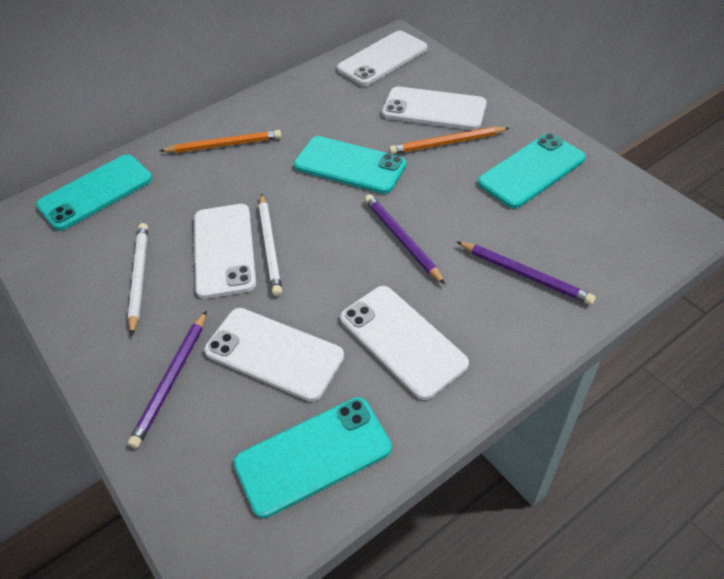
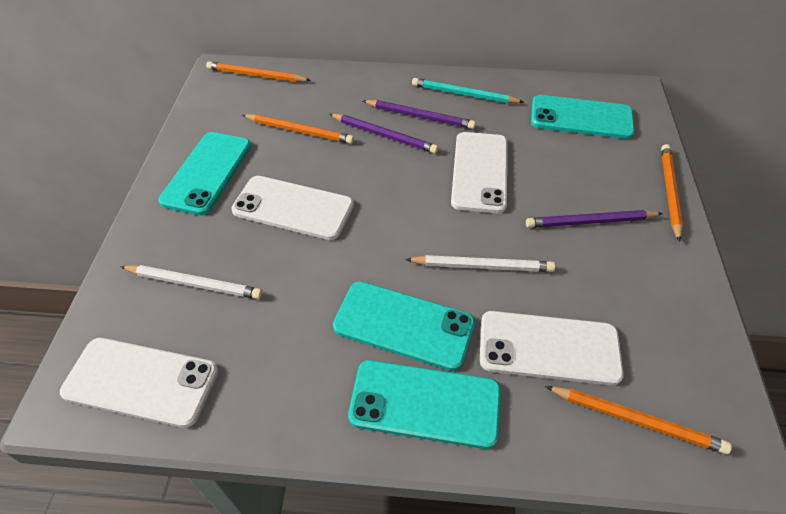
orange pencil: [160,130,281,153] [389,127,509,154] = 2 -> [206,61,311,82] [242,114,354,144] [545,386,732,454] [661,144,683,242] = 4
turquoise pencil: none = 0 -> [412,78,524,103] = 1
white phone: [194,204,256,299] [204,308,344,402] [337,30,427,86] [340,286,469,400] [382,87,487,130] = 5 -> [60,338,218,428] [231,176,354,240] [451,132,507,213] [480,311,624,386] = 4

